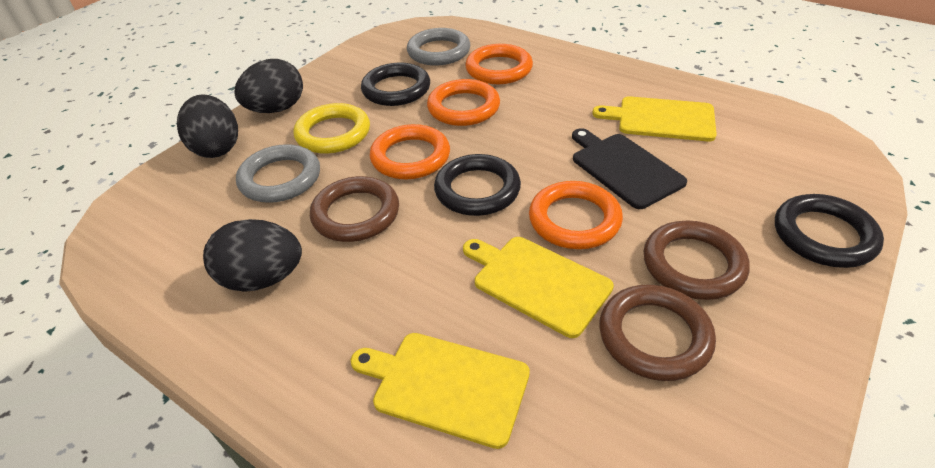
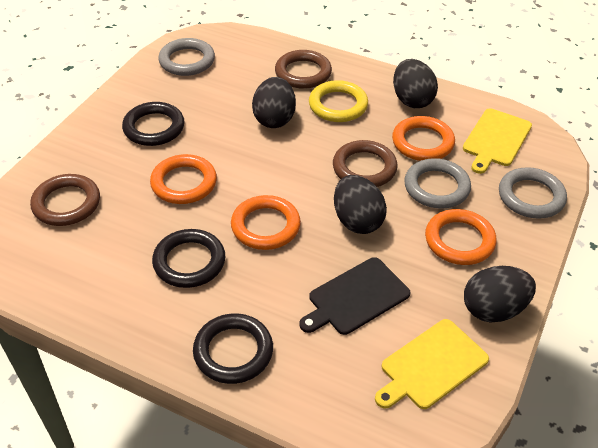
black egg: [177,94,238,158] [203,219,302,292] [235,59,303,113] = 3 -> [252,77,296,128] [334,175,387,234] [393,59,438,108] [464,266,536,323] = 4
grey ring: [236,144,320,203] [407,28,471,66] = 2 -> [158,38,215,76] [404,158,471,208] [499,167,567,219] = 3
yellow cutting board: [351,333,530,449] [463,237,614,338] [592,96,717,141] = 3 -> [375,319,489,409] [463,108,532,174] = 2

